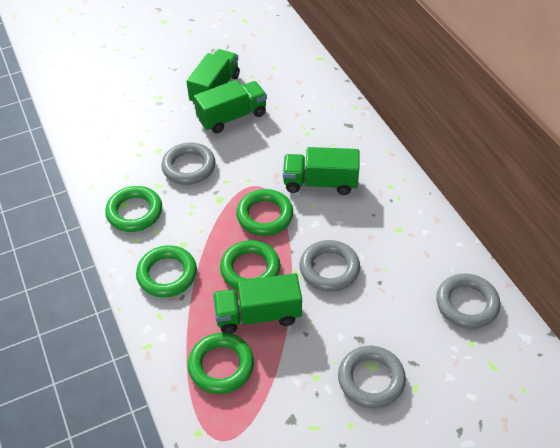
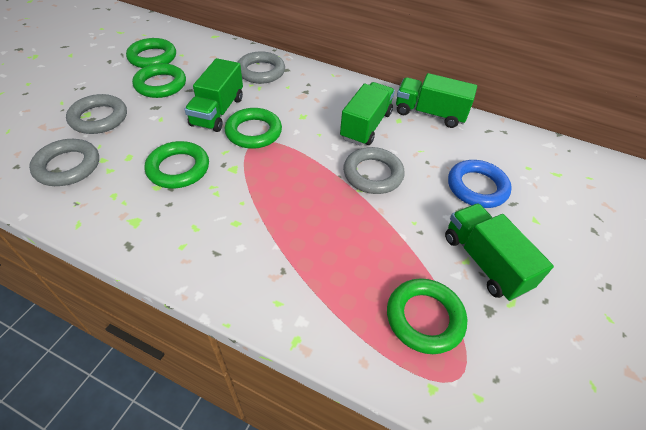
blue ring: none = 0 -> [448,160,512,208] = 1

